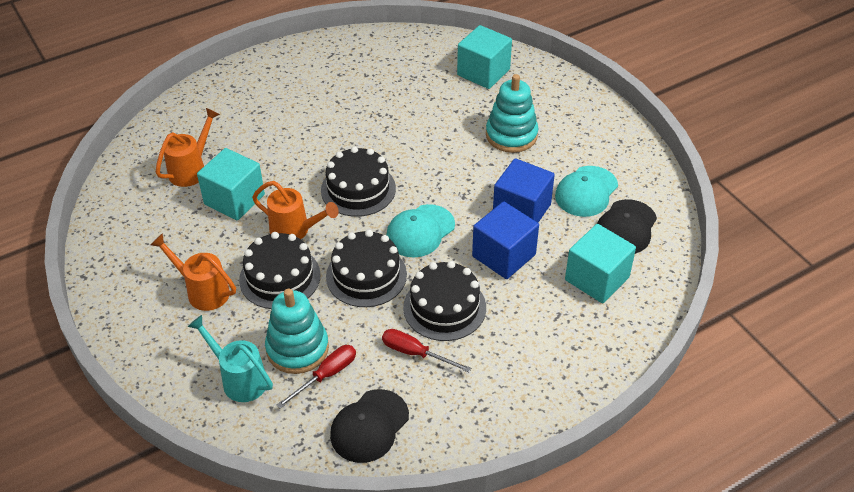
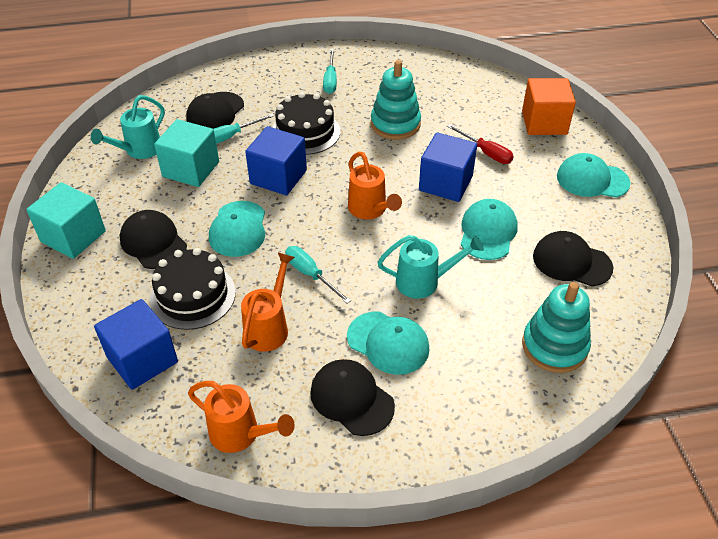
black cake: [239,232,321,309] [321,147,396,217] [326,230,407,307] [403,261,486,341] = 4 -> [150,248,236,330] [272,92,340,155] = 2
black cap: [330,389,409,463] [597,199,657,254] = 2 -> [119,210,187,269] [186,92,244,129] [310,359,395,436] [533,231,613,286] = 4
blue cube: [472,201,539,279] [493,158,555,223] = 2 -> [94,299,178,390] [245,126,307,195] [419,132,477,202] = 3
orange cube: none = 0 -> [522,78,576,135] = 1
red screwdriver: [276,345,356,409] [382,329,471,372] = 2 -> [447,124,514,164] = 1
turquoise cap: [386,204,455,258] [555,166,618,217] = 2 -> [209,201,265,257] [347,311,430,375] [461,199,518,260] [557,153,630,198] = 4
turquoise cube: [197,148,265,220] [457,25,512,89] [565,224,636,303] = 3 -> [26,182,106,259] [154,119,219,187] = 2
turquoise screwdriver: none = 0 -> [214,113,274,144] [285,246,351,304] [323,49,337,94] = 3
turquoise watering can: [187,315,273,402] = 1 -> [91,95,165,159] [378,235,484,299] = 2

